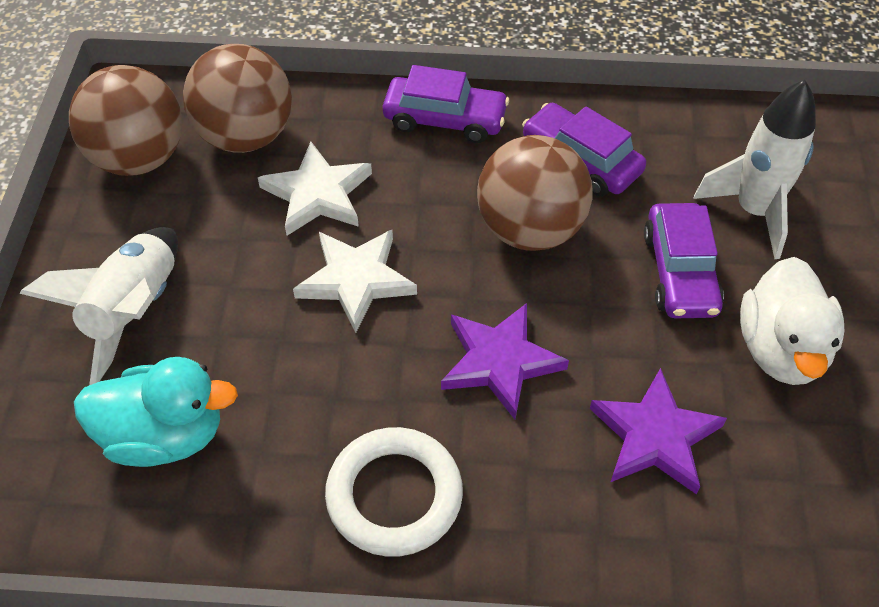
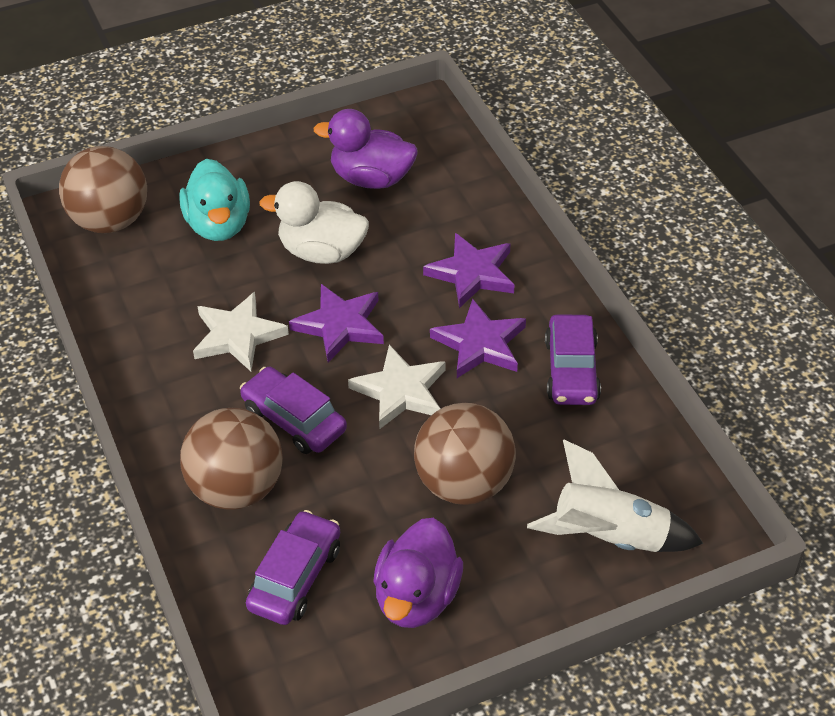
purple duck: none = 0 -> [314,109,418,189] [373,518,463,628] = 2
purple star: [441,303,569,419] [590,368,727,495] = 2 -> [289,284,384,363] [423,233,514,308] [430,299,526,378] = 3
white ring: [325,427,463,557] = 1 -> none = 0
white rocket: [20,227,178,385] [693,80,816,259] = 2 -> [527,440,703,552] = 1

